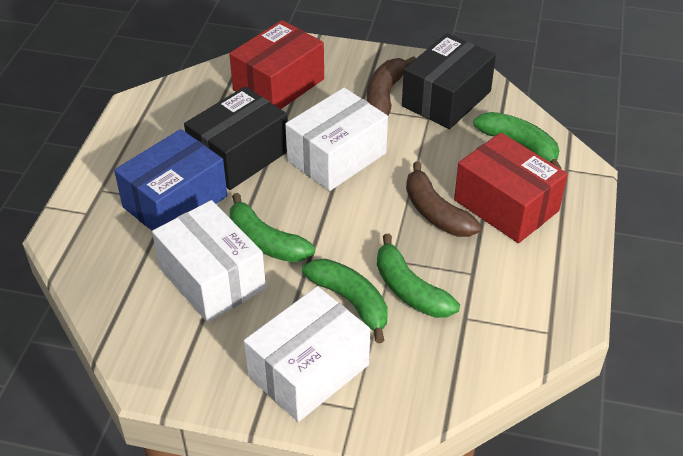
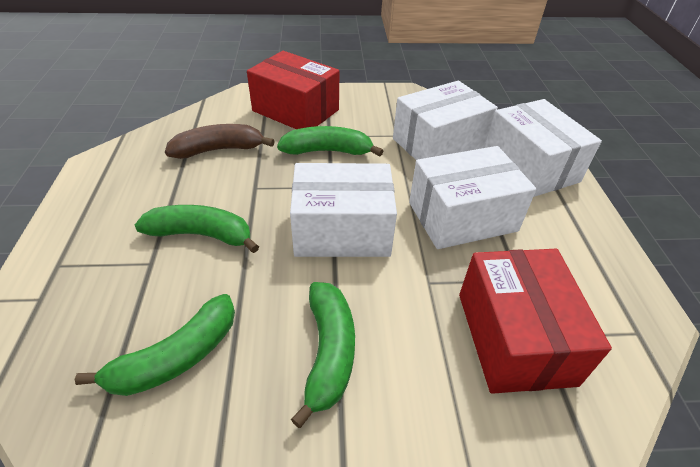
black box: [184,87,288,190] [402,33,496,129] = 2 -> none = 0
blue box: [114,129,227,231] = 1 -> none = 0
brown banana: [367,56,416,116] [406,161,482,237] = 2 -> [165,124,274,159] = 1
white box: [152,200,266,322] [244,286,370,422] [285,88,388,191] = 3 -> [290,163,397,257] [393,81,498,160] [409,146,536,249] [485,99,602,197] = 4

